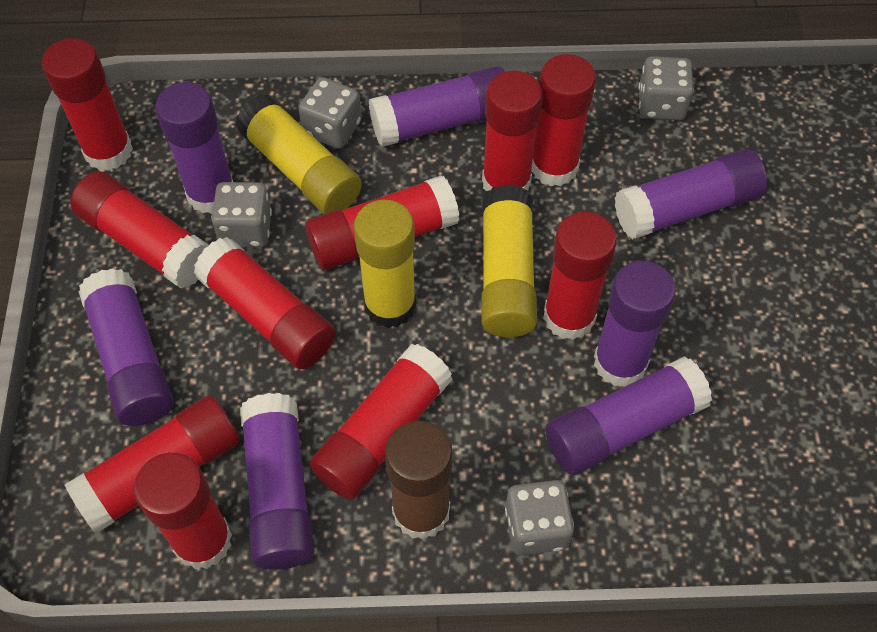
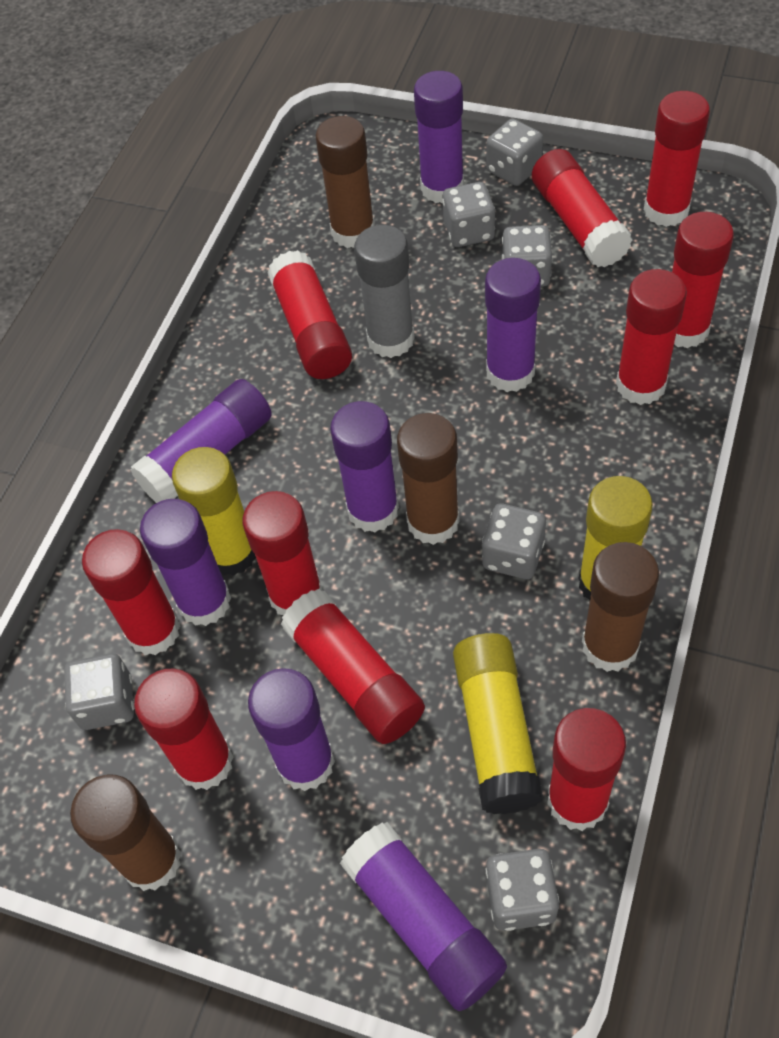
brown glue stick: [385,421,453,540] = 1 -> [70,775,182,891] [315,116,375,248] [397,413,460,545] [582,542,659,672] = 4
grey dice: [212,182,272,247] [299,77,362,149] [505,480,574,555] [638,56,694,120] = 4 -> [64,653,134,730] [442,182,495,247] [482,503,546,579] [486,119,543,186] [486,849,559,931] [502,225,552,287] = 6
grey glue stick: none = 0 -> [354,225,415,358] = 1

